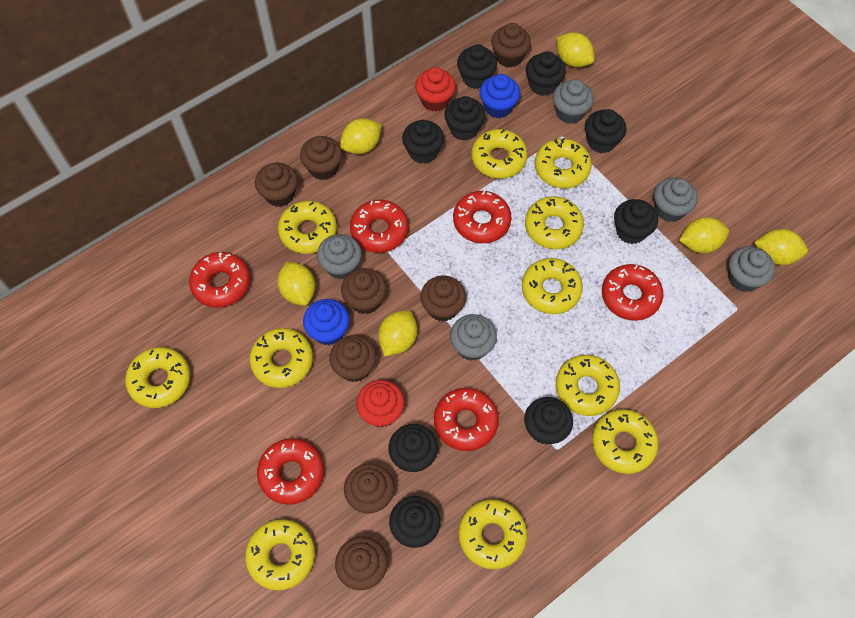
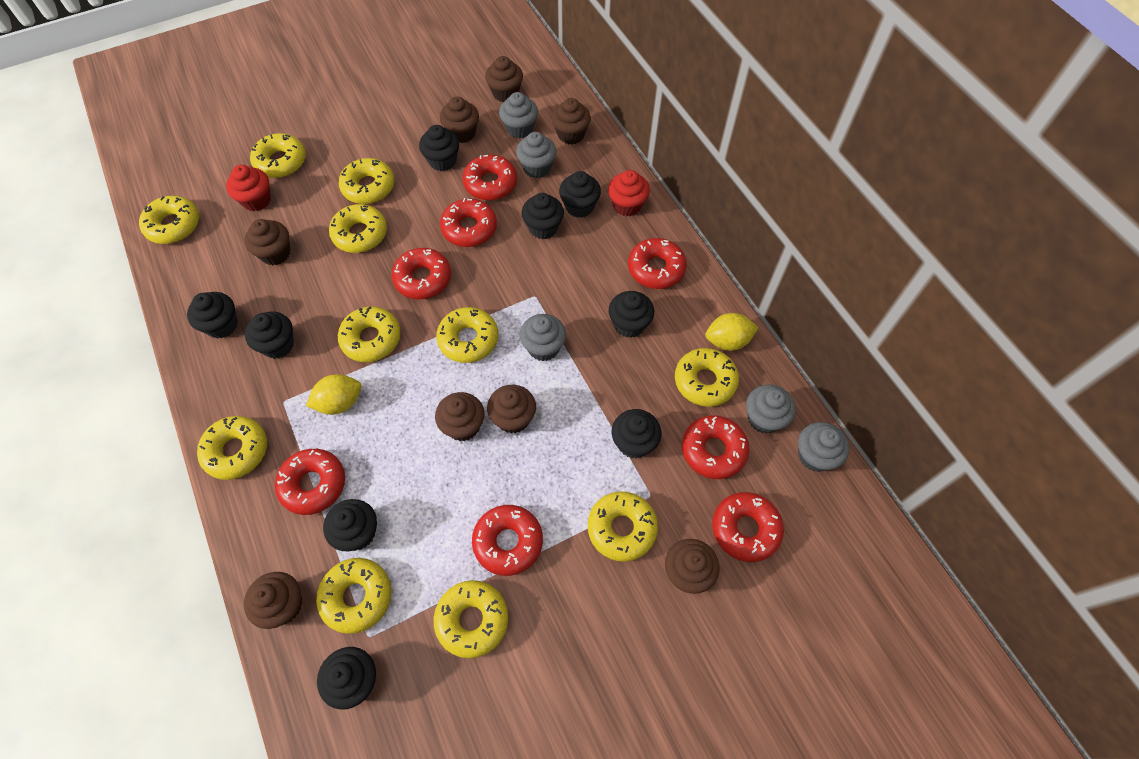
blue cupcake: [303,299,350,345] [479,74,520,118] = 2 -> none = 0
red donut: [189,252,251,308] [257,438,324,505] [350,200,409,253] [434,388,499,451] [453,191,511,243] [602,264,663,321] = 6 -> [275,449,345,515] [391,248,451,299] [440,198,497,247] [462,155,517,201] [472,505,543,576] [628,238,687,289] [682,416,750,479] [712,492,784,562] = 8
yellow lemon: [277,261,316,306] [340,118,382,154] [378,310,417,356] [556,32,594,67] [679,217,729,253] [754,229,808,265] = 6 -> [306,374,362,415] [706,313,759,351] = 2

